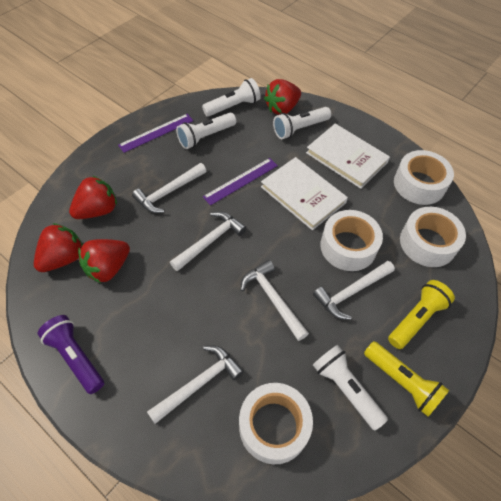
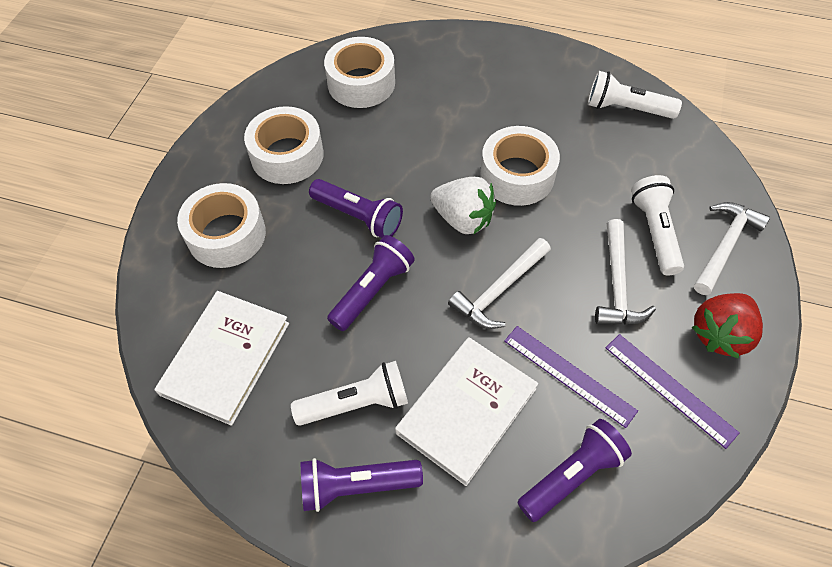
purple flashlight: [38,315,104,394] = 1 -> [301,458,423,512] [309,179,403,238] [327,235,415,331] [517,419,632,522] = 4
red strawberry: [34,223,83,272] [69,175,117,219] [78,239,130,283] [264,79,301,115] = 4 -> [692,293,763,359] = 1
white flashlight: [176,113,236,149] [202,78,261,117] [273,107,331,139] [313,345,388,431] = 4 -> [291,361,408,426] [588,71,682,119] [631,175,684,275] = 3
white hammer: [132,163,206,213] [147,345,244,424] [170,211,247,271] [241,260,309,341] [313,261,395,320] = 5 -> [448,238,551,329] [595,219,656,325] [694,202,770,295] = 3
white strawberry: none = 0 -> [430,177,496,234] = 1
yellow flashlight: [364,341,449,417] [388,280,455,349] = 2 -> none = 0

